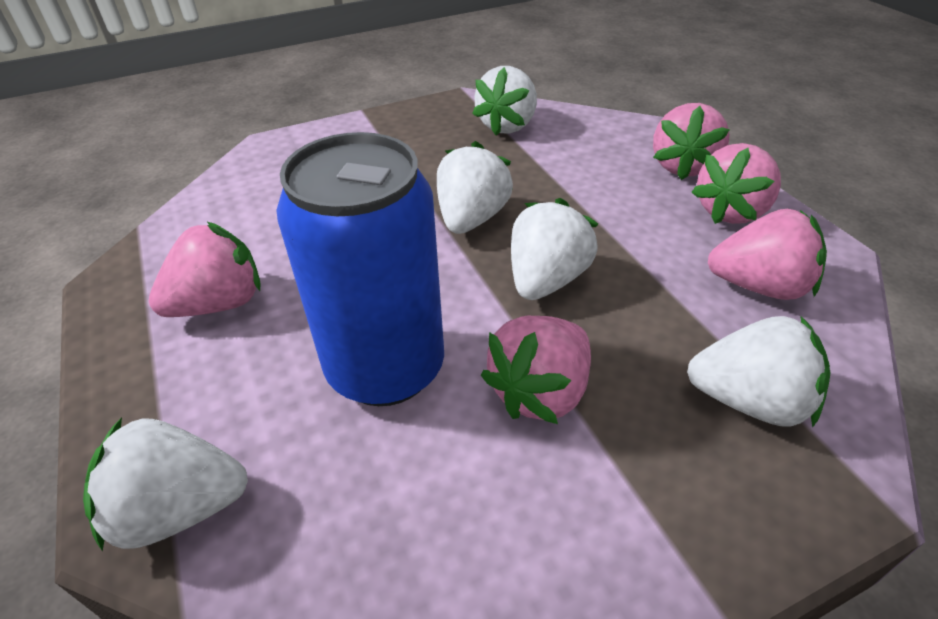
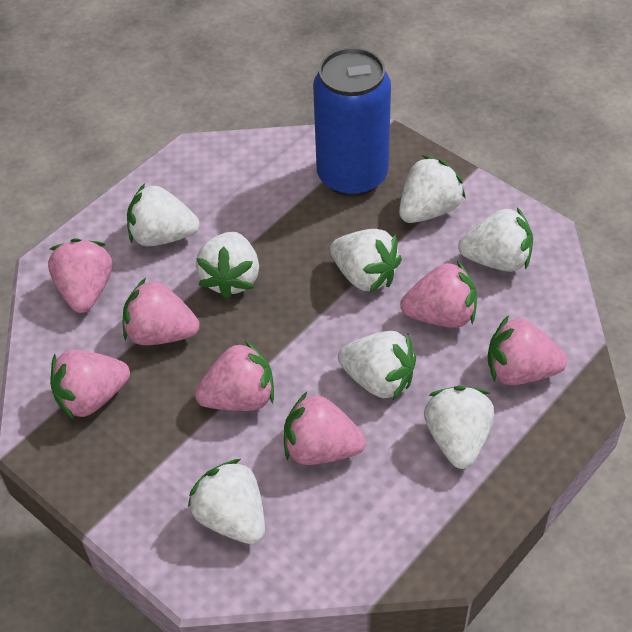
pink strawberry: [149,222,260,317] [481,316,591,424] [653,103,730,180] [692,143,781,224] [708,209,827,300] = 5 -> [48,238,112,313] [50,350,130,420] [123,278,200,345] [195,340,274,411] [284,392,366,465] [400,261,477,328] [488,315,567,385] = 7
white strawberry: [83,418,248,552] [437,141,513,234] [472,66,537,136] [511,198,598,300] [687,316,831,428] = 5 -> [127,183,199,246] [188,459,265,544] [196,232,259,299] [330,229,402,293] [338,331,416,401] [399,155,466,223] [424,386,494,469] [458,207,533,272] = 8

